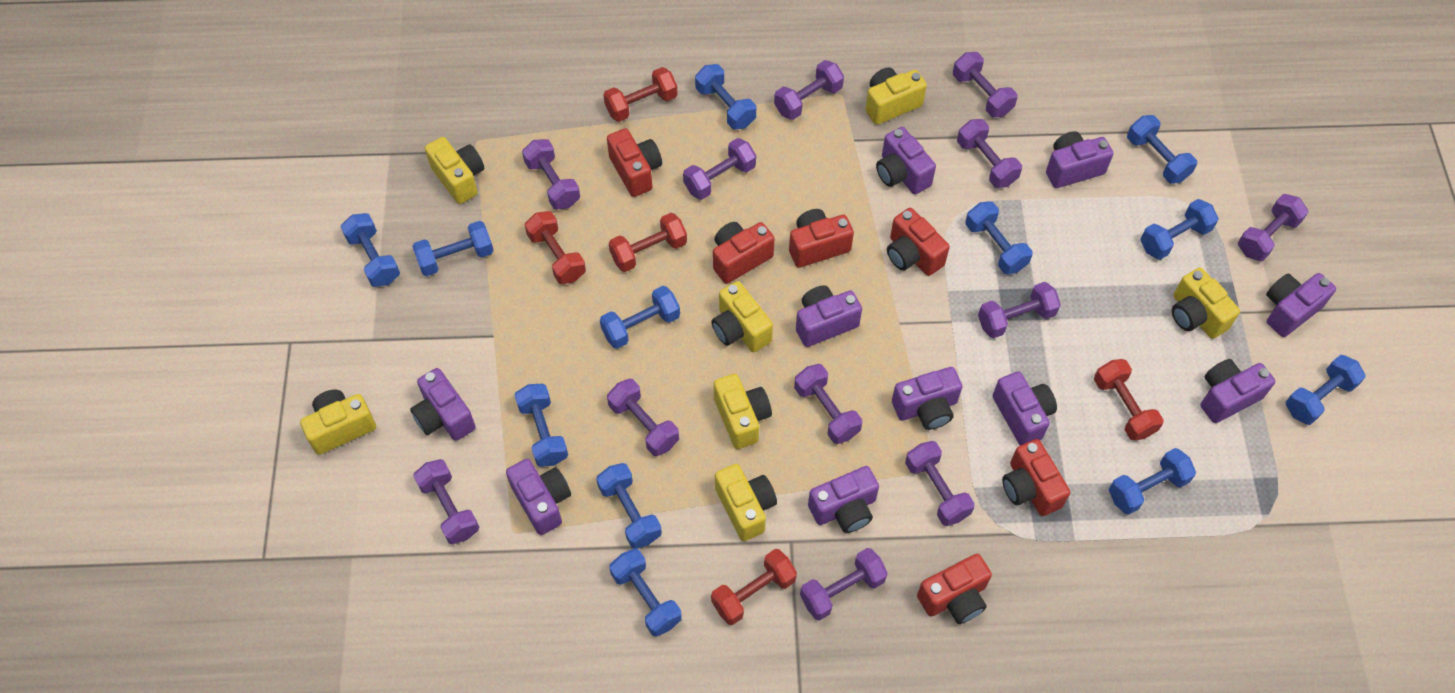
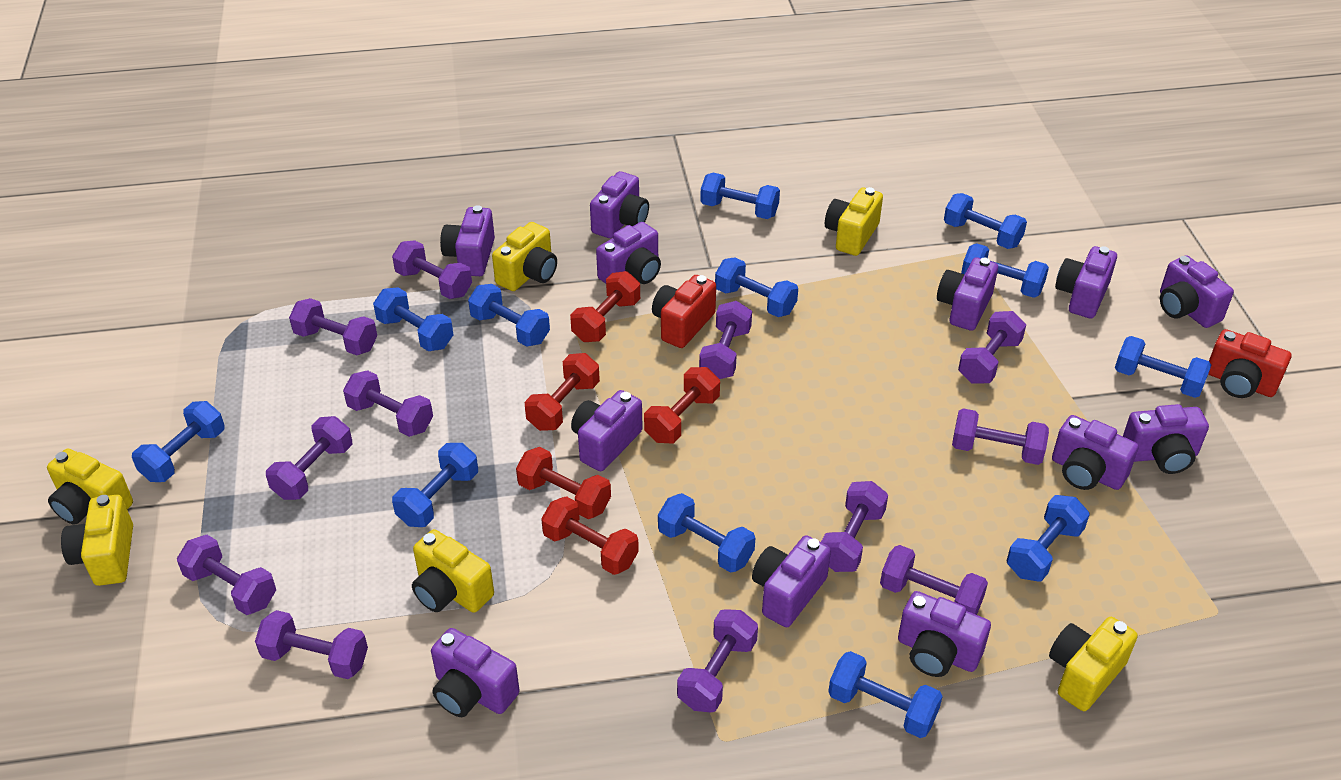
purple camera: [410,368,476,441] [506,459,571,535] [796,285,862,347] [808,466,879,533] [876,127,936,194] [892,367,962,430] [993,371,1057,445] [1046,131,1113,188] [1200,359,1275,423] [1266,273,1336,337] = 10 -> [431,628,520,717] [440,205,495,276] [571,390,643,471] [590,171,649,238] [596,222,661,284] [752,535,831,627] [898,591,991,677] [937,257,998,331] [1052,415,1138,490] [1055,246,1117,319] [1123,404,1209,474] [1160,255,1234,328] = 12
red camera: [607,128,662,197] [713,222,775,284] [789,209,854,268] [887,208,950,276] [917,554,992,624] [1002,439,1070,516] = 6 -> [652,275,716,348] [1208,329,1291,398] = 2
yellow camera: [300,389,376,455] [425,137,484,204] [711,281,773,352] [714,374,772,449] [715,464,777,541] [865,67,927,125] [1172,267,1240,339] = 7 -> [47,449,133,525] [61,495,133,586] [412,529,494,613] [492,222,557,291] [825,187,883,256] [1049,617,1138,711] = 6

